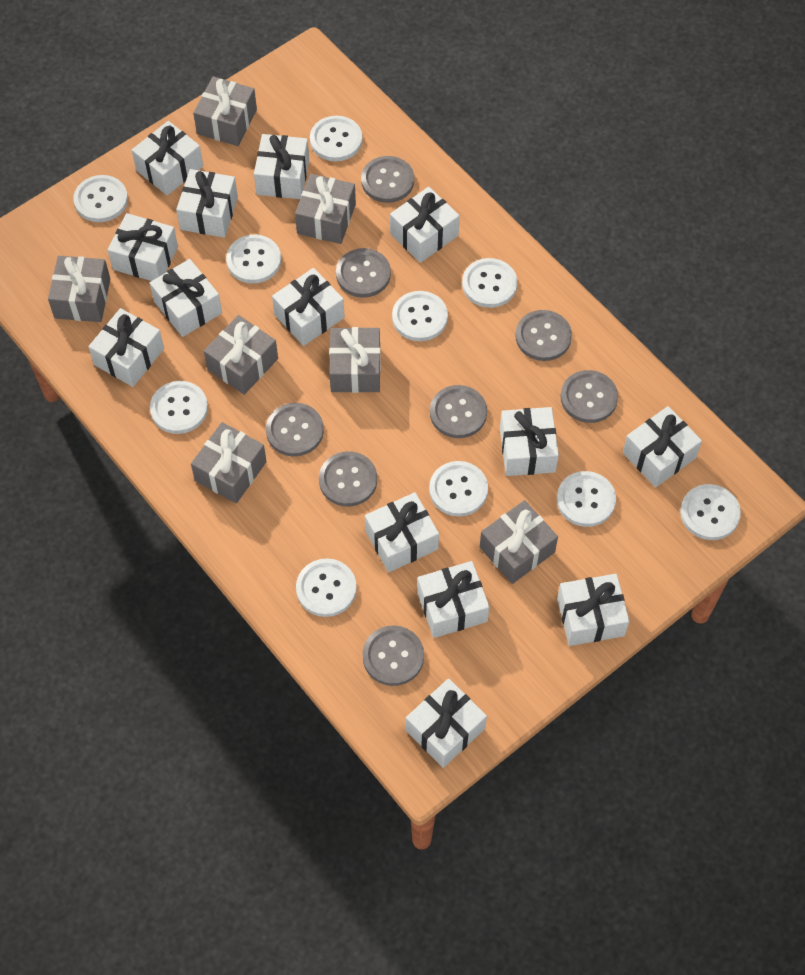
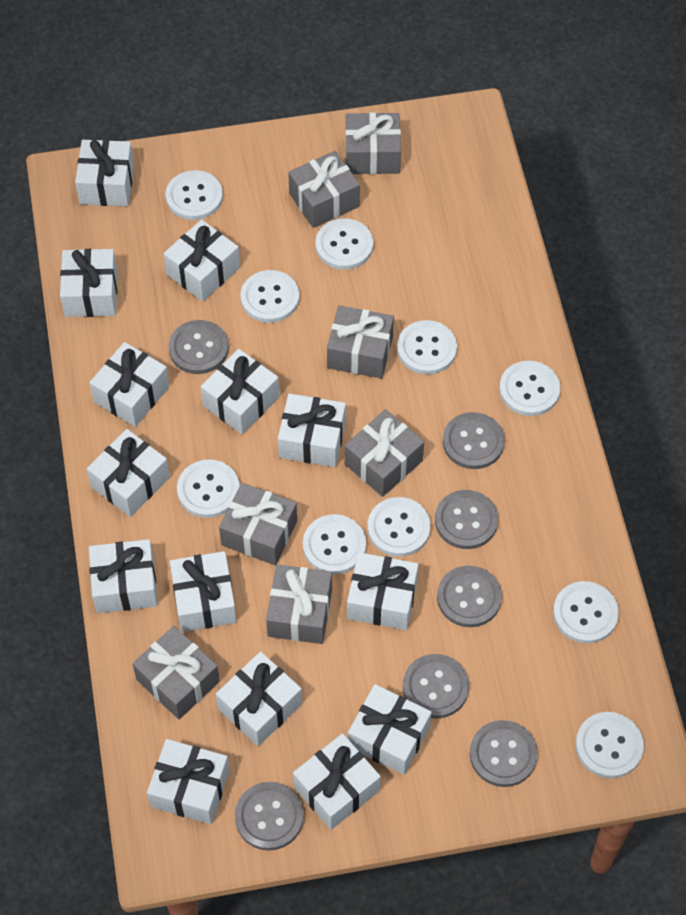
grey button: [266,403,324,456] [319,451,377,507] [336,248,391,298] [361,156,414,203] [362,625,424,686] [430,385,487,438] [515,310,572,361] [561,370,618,423] = 8 -> [168,320,229,374] [235,782,304,851] [403,654,469,719] [435,490,498,549] [437,566,502,627] [443,412,505,469] [470,720,538,787] = 7

